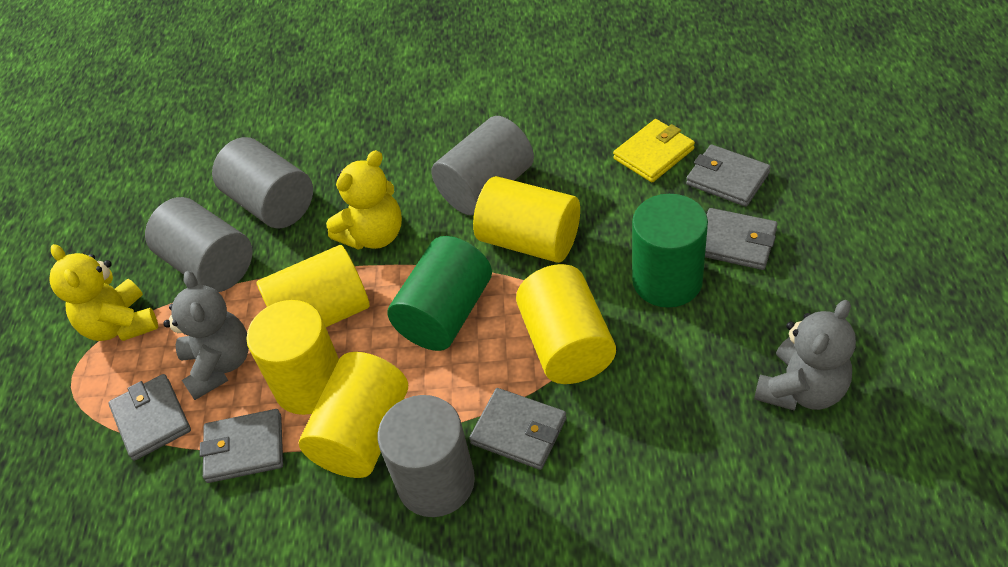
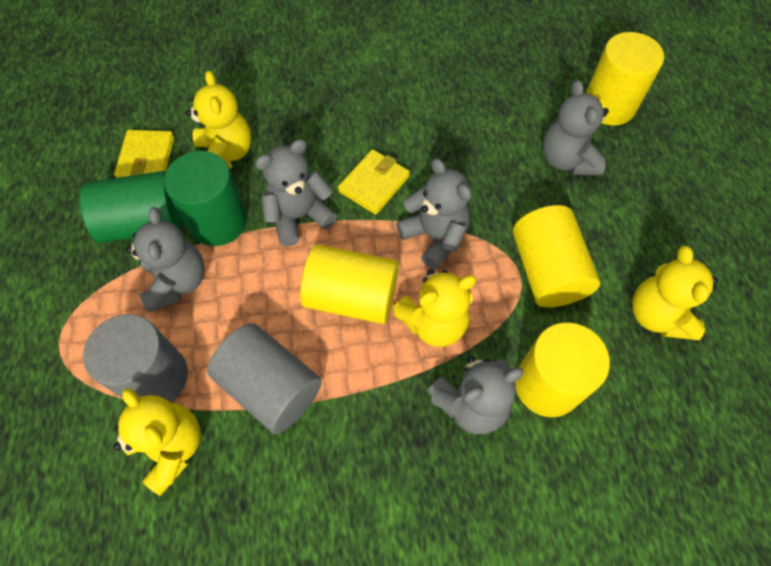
grey cylinder: [145,197,253,292] [212,137,313,229] [378,395,475,517] [431,116,534,215] = 4 -> [83,314,188,402] [207,323,322,434] = 2
grey teddy bear: [163,271,249,400] [754,300,856,411] = 2 -> [126,207,205,312] [255,139,337,246] [396,158,471,270] [427,356,524,434] [543,80,609,175] = 5
grey wallet: [108,374,191,461] [200,409,283,483] [469,388,567,470] [686,144,771,207] [705,208,778,270] = 5 -> none = 0
yellow cylinder: [246,300,339,415] [257,245,370,327] [299,352,408,478] [473,176,580,263] [516,264,616,384] = 5 -> [300,244,399,324] [513,205,600,307] [515,323,610,417] [586,32,664,126] = 4
yellow teddy bear: [49,244,158,341] [326,150,402,250] = 2 -> [113,388,201,496] [186,71,251,169] [393,269,477,347] [632,246,718,340] = 4
yellow wallet: [613,119,695,182] = 1 -> [114,130,174,178] [338,149,410,215] = 2

